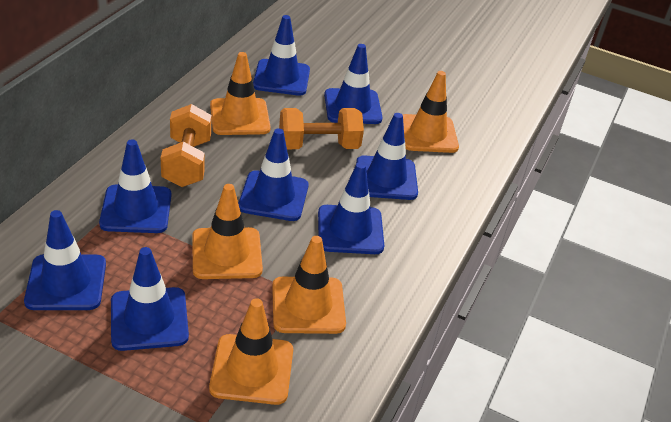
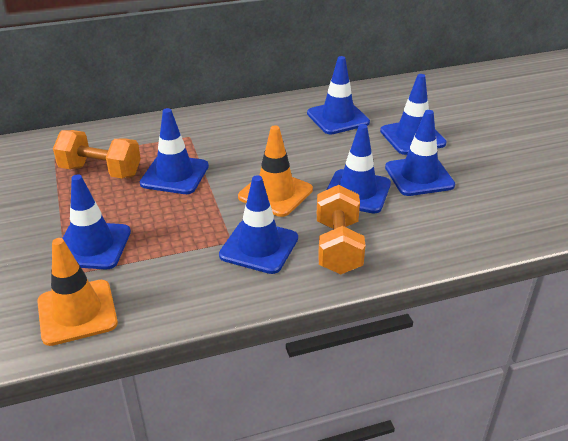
blue traffic cone: [24,210,106,310] [99,139,172,233] [111,247,189,351] [238,128,309,221] [253,15,310,96] [318,162,384,254] [324,44,383,124] [356,113,418,200] = 8 -> [62,174,131,270] [140,108,209,194] [219,175,298,274] [307,56,370,134] [327,124,391,214] [380,74,447,155] [385,110,455,196] = 7
orange traffic cone: [192,184,263,279] [209,298,293,405] [210,52,271,135] [272,236,346,334] [403,71,459,153] = 5 -> [37,238,118,346] [238,125,313,217] = 2

